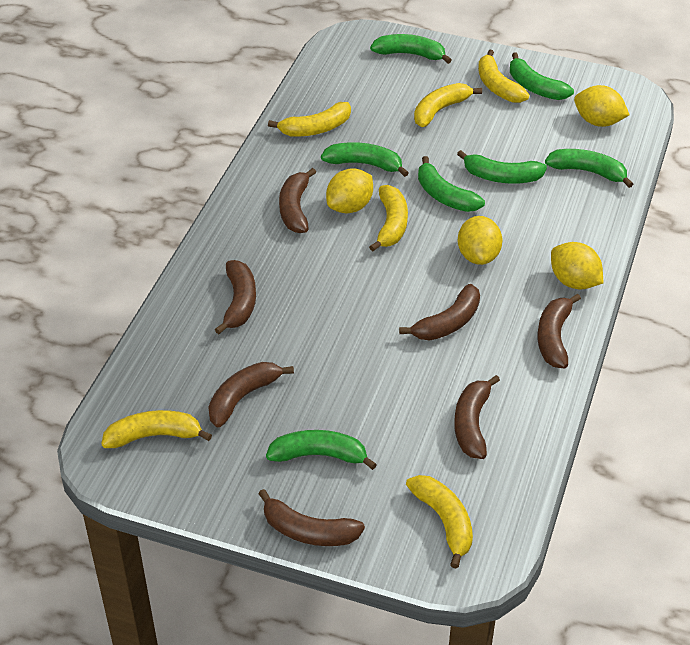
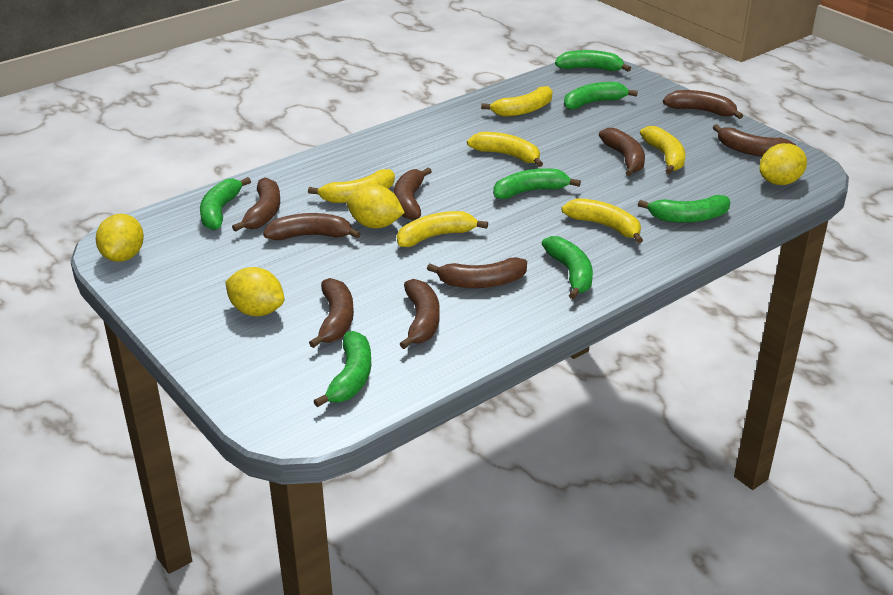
brown banana: [208,362,294,427] [215,260,256,334] [258,489,365,546] [279,168,316,233] [399,284,480,340] [454,375,500,459] [538,293,581,369] = 7 -> [232,177,280,232] [263,213,361,240] [309,278,354,348] [394,167,432,220] [400,279,440,349] [427,257,527,288] [599,128,645,176] [663,90,743,119] [713,124,796,157] = 9

